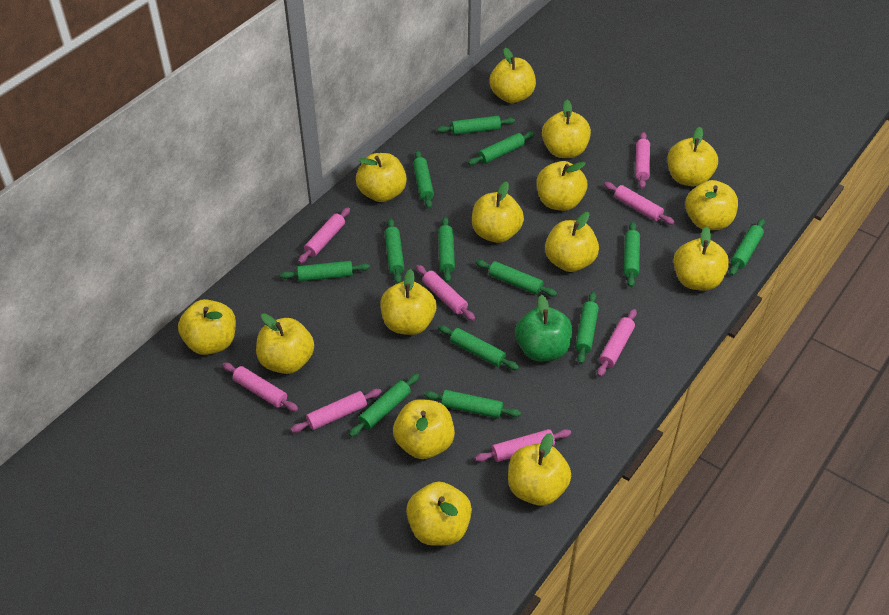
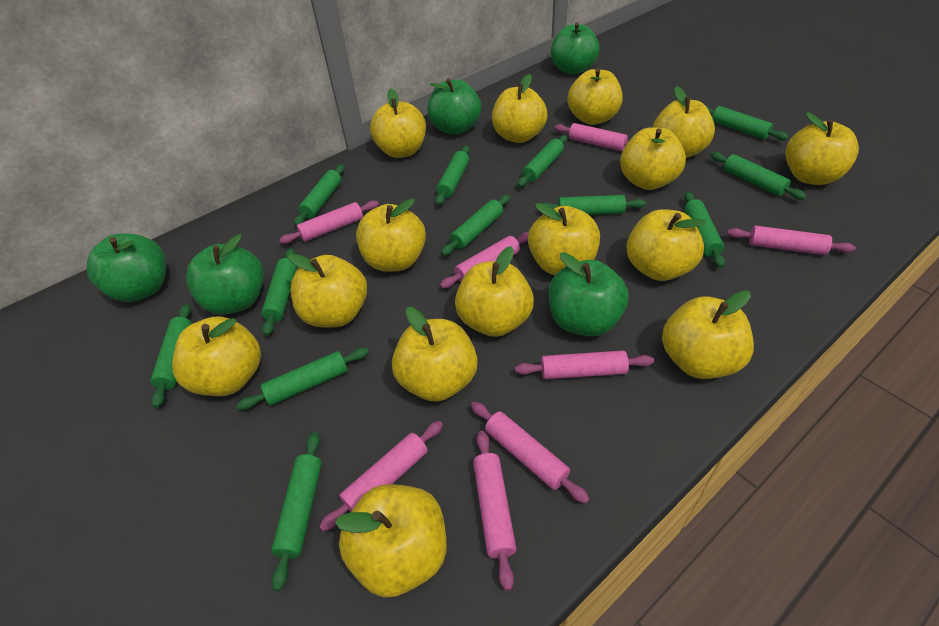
green apple: [515,294,572,361] = 1 -> [87,234,166,302] [186,234,264,315] [427,78,481,135] [549,252,628,336] [551,22,599,75] = 5
green rolling pin: [280,261,370,281] [349,373,419,437] [385,218,404,284] [413,150,434,209] [424,390,521,418] [437,116,515,135] [438,217,455,283] [438,325,519,370] [468,131,535,165] [476,260,557,296] [575,292,599,364] [624,222,640,287] [729,219,765,276] = 13 -> [150,304,192,408] [237,348,369,410] [261,248,297,336] [271,432,322,591] [294,164,345,226] [436,146,470,205] [441,195,510,256] [518,135,567,187] [542,195,646,215] [684,192,725,268] [706,106,789,140] [710,152,806,200] = 12

